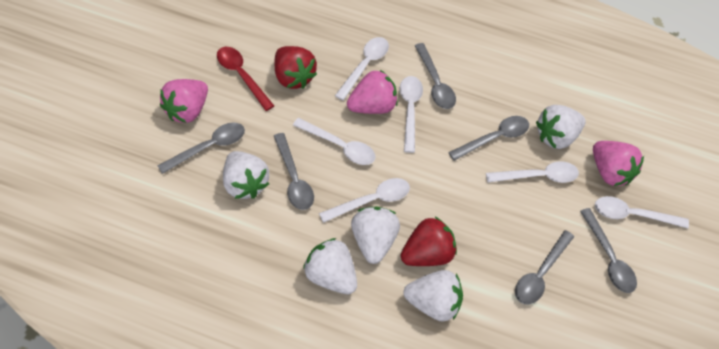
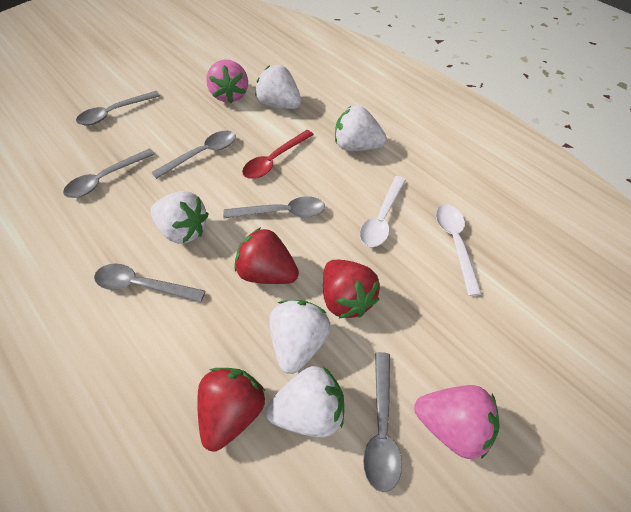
pink strawberry: [160,79,208,123] [347,70,398,114] [593,141,644,186] = 3 -> [206,60,248,103] [414,385,500,459] = 2
red strawberry: [275,46,317,89] [401,217,457,266] = 2 -> [197,368,265,451] [234,227,299,284] [323,260,380,318] = 3
white spoon: [293,118,376,165] [319,178,410,223] [335,37,389,101] [399,76,423,153] [486,161,579,183] [595,196,689,228] = 6 -> [360,176,406,247] [436,204,482,296] = 2

